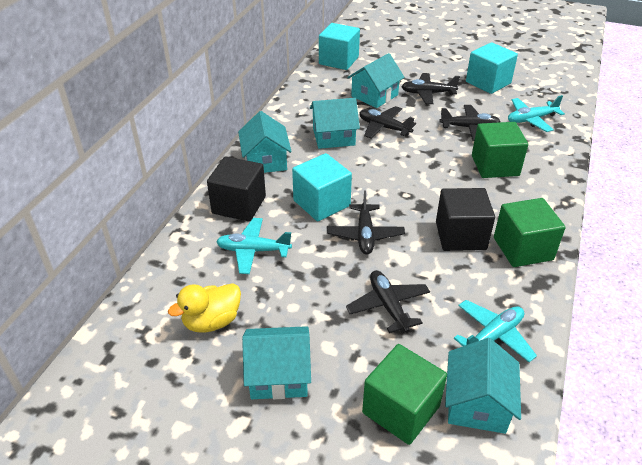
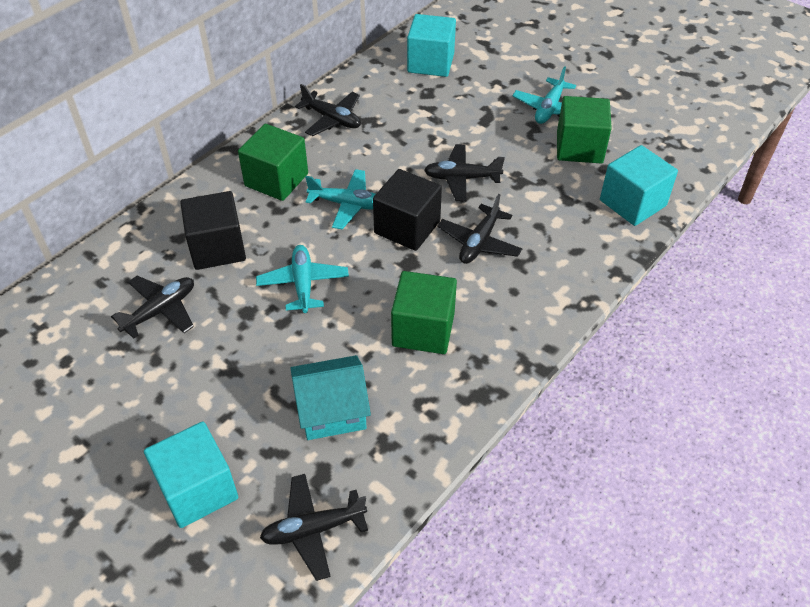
turquoise house: [238,111,292,173] [242,326,311,399] [310,98,360,149] [347,53,405,108] [445,338,521,434] = 5 -> [290,355,371,440] = 1
yellow duck: [168,283,241,333] = 1 -> none = 0

